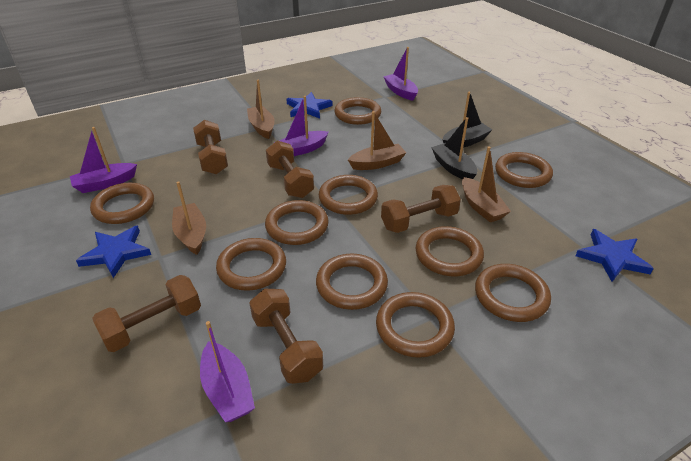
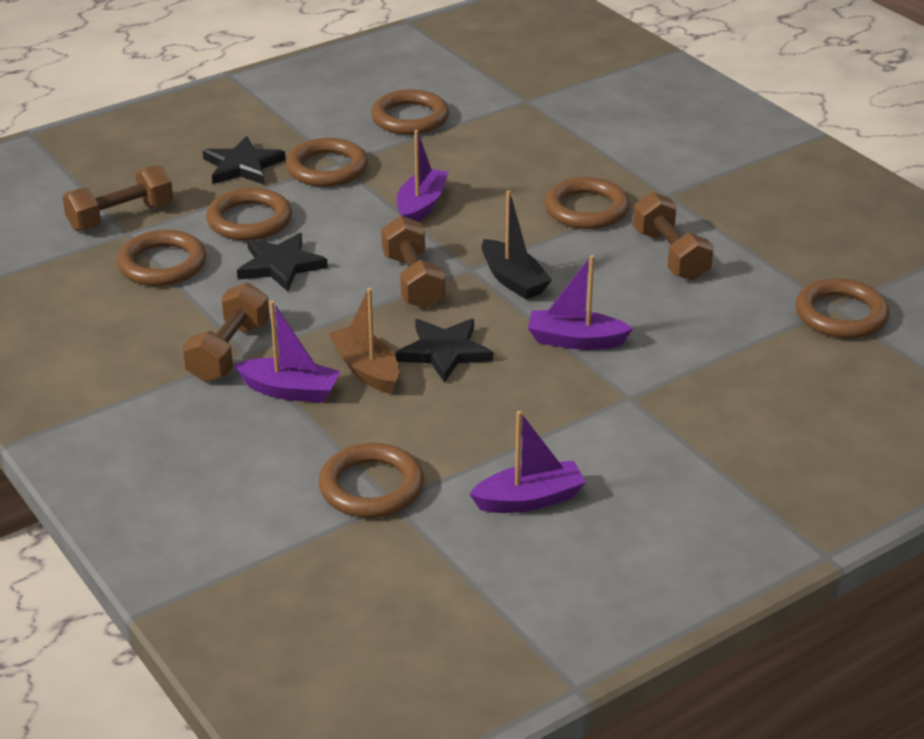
black boat: [431,117,477,179] [442,92,493,147] = 2 -> [481,191,552,300] = 1
black star: none = 0 -> [203,136,285,185] [237,233,328,292] [396,319,493,383] = 3
blue star: [76,225,151,278] [286,92,332,119] [576,229,654,282] = 3 -> none = 0
brown boat: [172,181,206,255] [247,80,275,139] [348,111,406,170] [462,146,511,222] = 4 -> [329,288,399,394] = 1
brown dumbbell: [92,275,201,352] [193,120,228,175] [249,289,323,384] [266,141,314,198] [381,185,461,233] = 5 -> [62,164,173,231] [182,283,270,382] [381,216,446,309] [632,192,714,281] = 4
brown ring: [90,183,154,224] [216,238,286,291] [265,200,329,245] [316,254,388,310] [319,175,378,215] [334,97,381,125] [376,292,455,358] [416,226,484,276] [475,264,551,322] [495,152,553,188] = 10 -> [117,230,207,286] [206,188,292,241] [286,138,368,187] [319,443,424,518] [371,89,449,135] [545,177,630,229] [796,278,889,339] = 7

